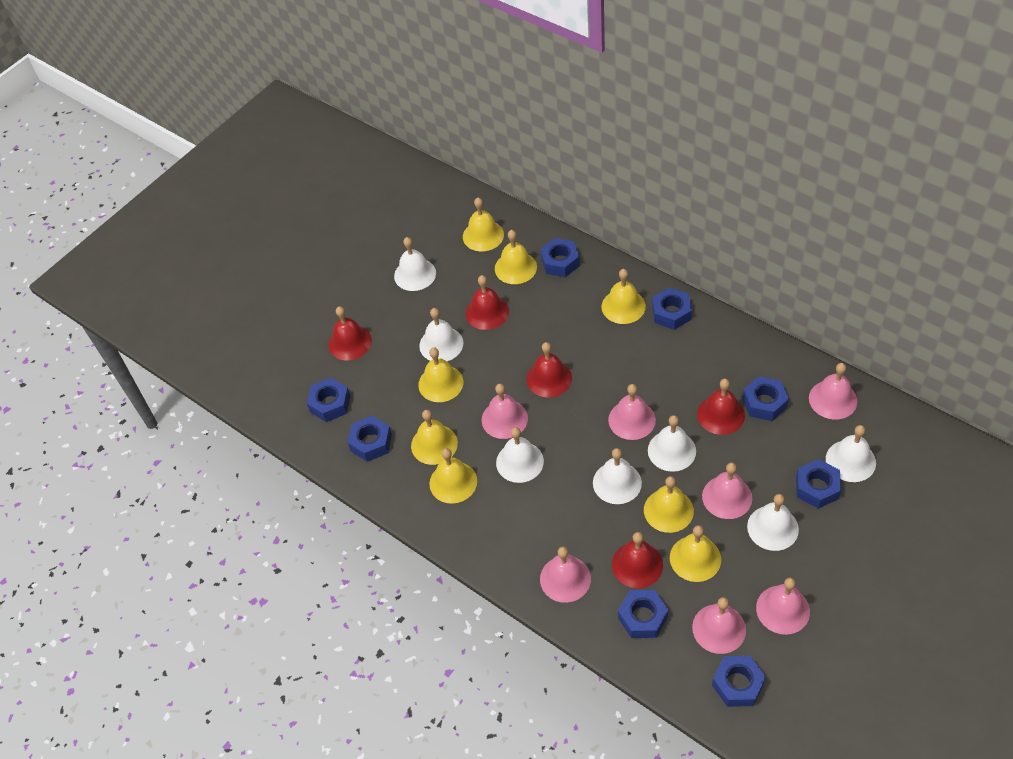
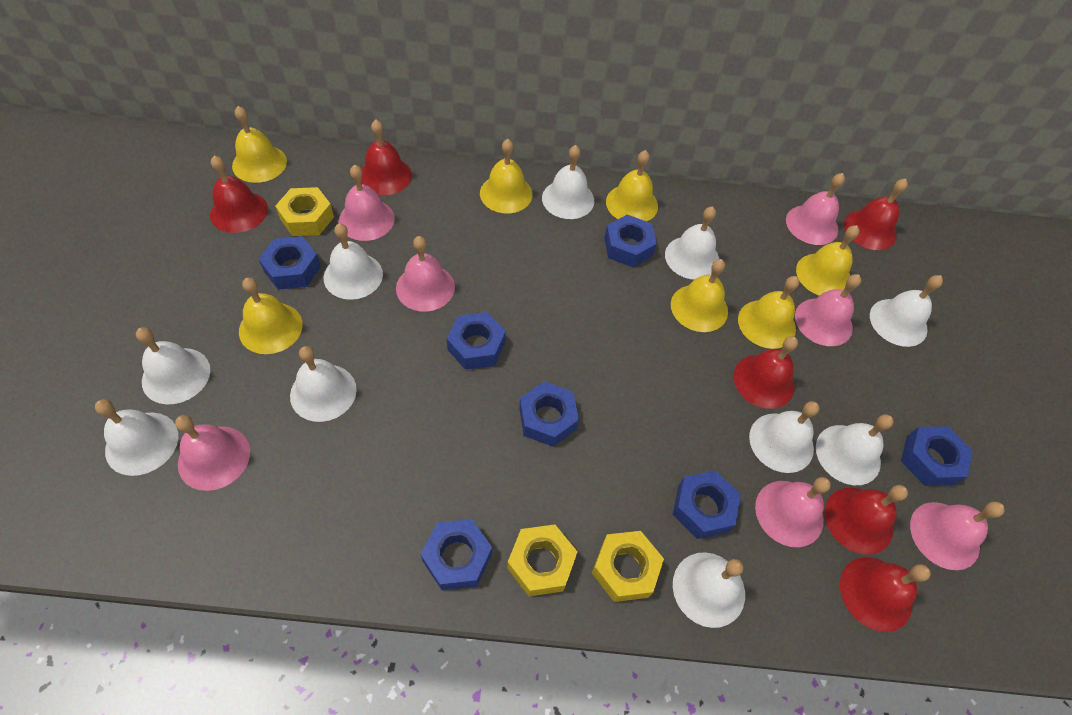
blue nut: [307,378,350,422] [348,416,392,462] [540,238,580,277] [618,590,668,638] [652,287,692,330] [712,656,766,707] [742,376,789,421] [796,459,841,509] = 8 -> [259,236,321,290] [421,519,492,590] [446,312,506,370] [519,381,579,447] [604,214,657,267] [673,471,741,539] [901,426,973,486] = 7
red bell: [328,306,372,361] [466,275,509,330] [526,342,572,397] [612,532,663,588] [697,379,745,435] = 5 -> [210,156,268,233] [362,119,412,195] [733,336,798,409] [824,485,908,555] [840,557,931,632] [844,178,908,250] = 6
white bell: [394,237,436,291] [419,308,463,361] [496,427,544,483] [593,448,642,504] [648,415,696,472] [747,494,799,551] [826,425,876,482] = 7 -> [95,399,178,476] [136,327,210,404] [290,346,357,422] [324,223,383,300] [542,145,594,219] [665,206,719,280] [673,552,745,628] [749,401,819,473] [816,414,894,485] [870,275,943,347] = 10
yellow bell: [411,410,458,465] [418,347,463,402] [429,448,477,504] [463,198,504,252] [495,230,537,284] [601,269,646,324] [644,476,694,533] [670,525,721,582] = 8 -> [232,106,287,183] [239,277,303,354] [480,139,533,213] [606,150,658,222] [671,259,728,332] [738,276,799,349] [796,225,859,296] = 7
yellow nut: none = 0 -> [275,187,334,236] [507,524,577,596] [592,531,664,602] = 3

